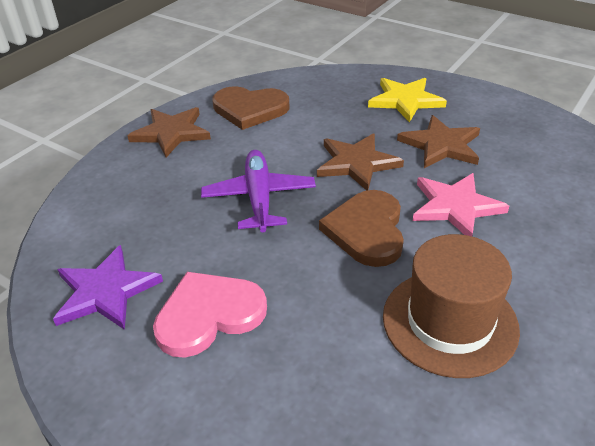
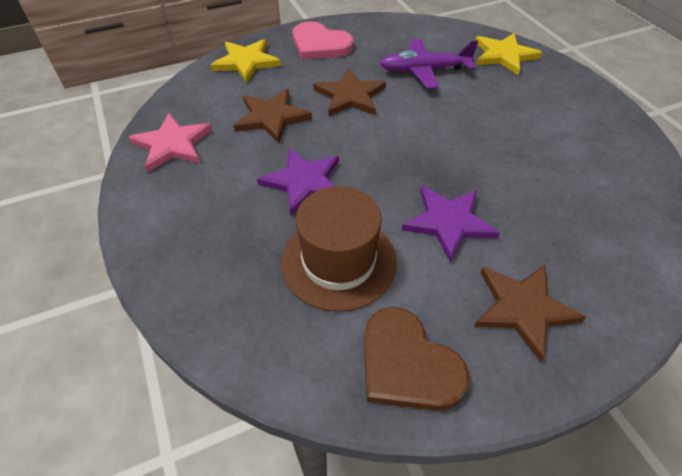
brown heart: [212,86,290,130] [319,190,404,267] = 2 -> [364,307,470,411] = 1
purple star: [53,245,163,330] = 1 -> [257,148,339,215] [402,186,500,262] = 2
yellow star: [368,78,447,122] = 1 -> [210,39,281,83] [475,33,542,75] = 2

